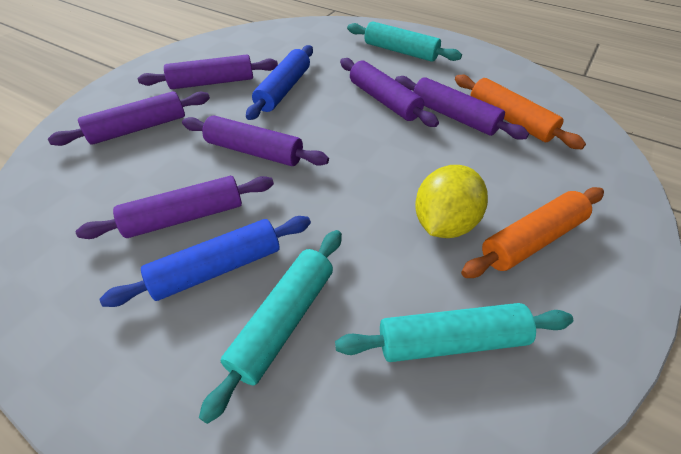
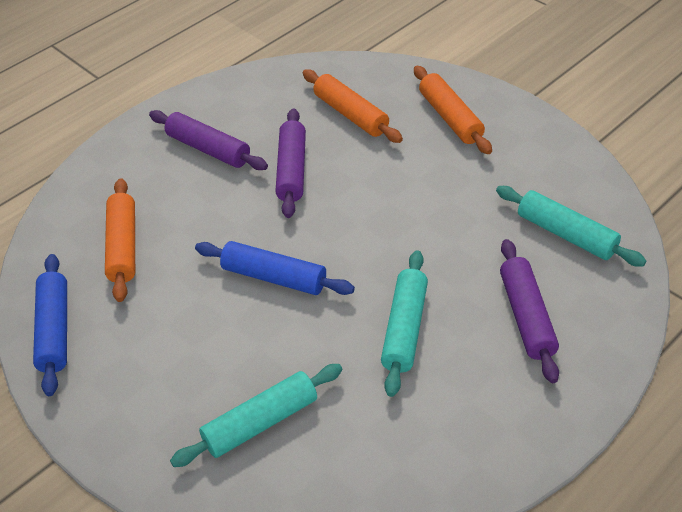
orange rolling pin: [455,75,586,149] [461,187,604,278] = 2 -> [105,178,135,302] [303,69,403,143] [414,66,492,154] = 3
purple rolling pin: [48,91,210,146] [76,176,274,239] [138,54,278,89] [182,115,329,166] [340,58,439,127] [395,76,529,140] = 6 -> [149,110,268,170] [275,108,306,218] [500,239,559,383] = 3
yellow lemon: [415,165,488,238] = 1 -> none = 0

